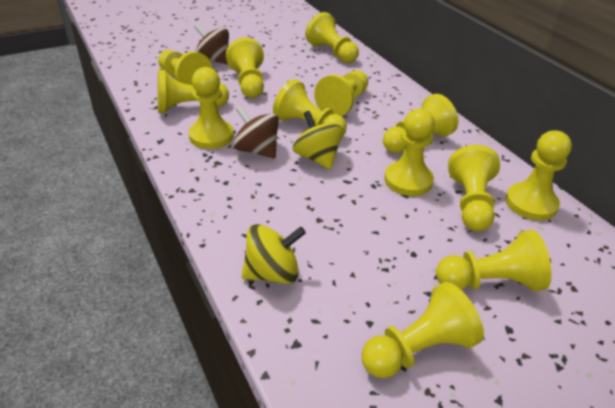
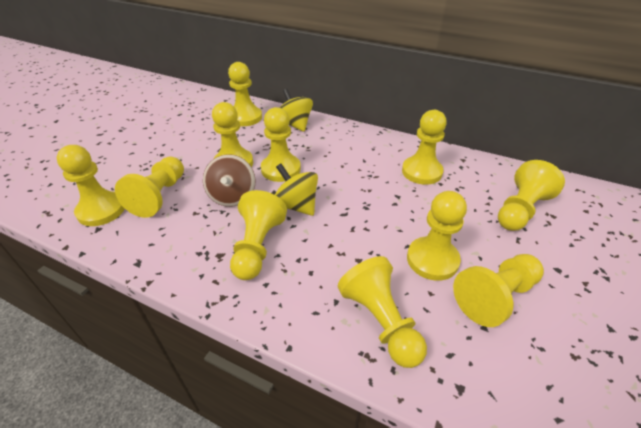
brown spinning top: [194,24,229,64] [233,106,279,159] = 2 -> [203,154,256,207] = 1
yellow pawn: [157,70,229,113] [158,50,213,85] [189,67,234,149] [226,38,264,98] [273,79,347,137] [305,12,359,63] [314,71,368,116] [362,282,484,378] [383,94,458,153] [384,109,435,196] [436,230,551,291] [448,145,500,231] [506,130,572,220] = 13 -> [56,145,125,226] [115,156,184,218] [212,102,253,167] [228,62,262,126] [230,190,287,280] [261,107,301,182] [338,256,427,368] [402,110,447,185] [407,191,467,281] [453,254,544,327] [498,160,565,231] = 11

